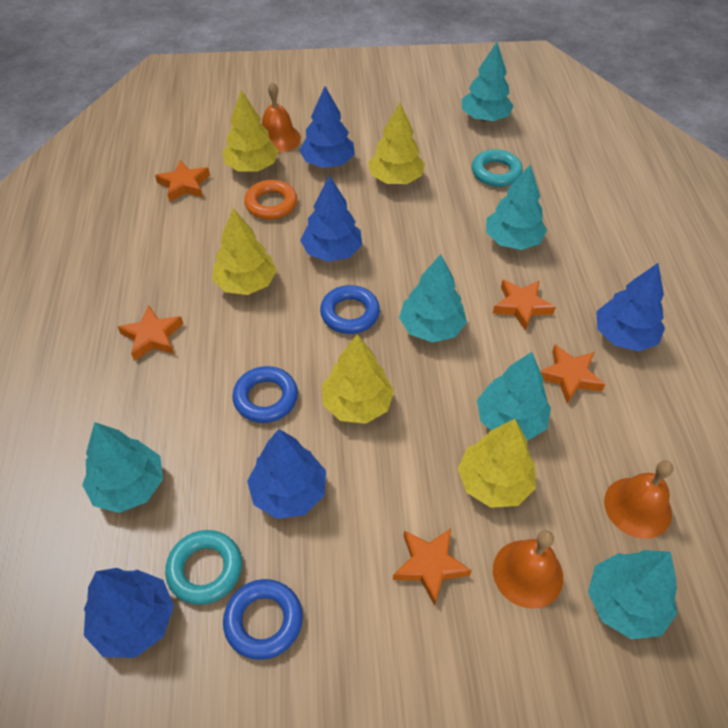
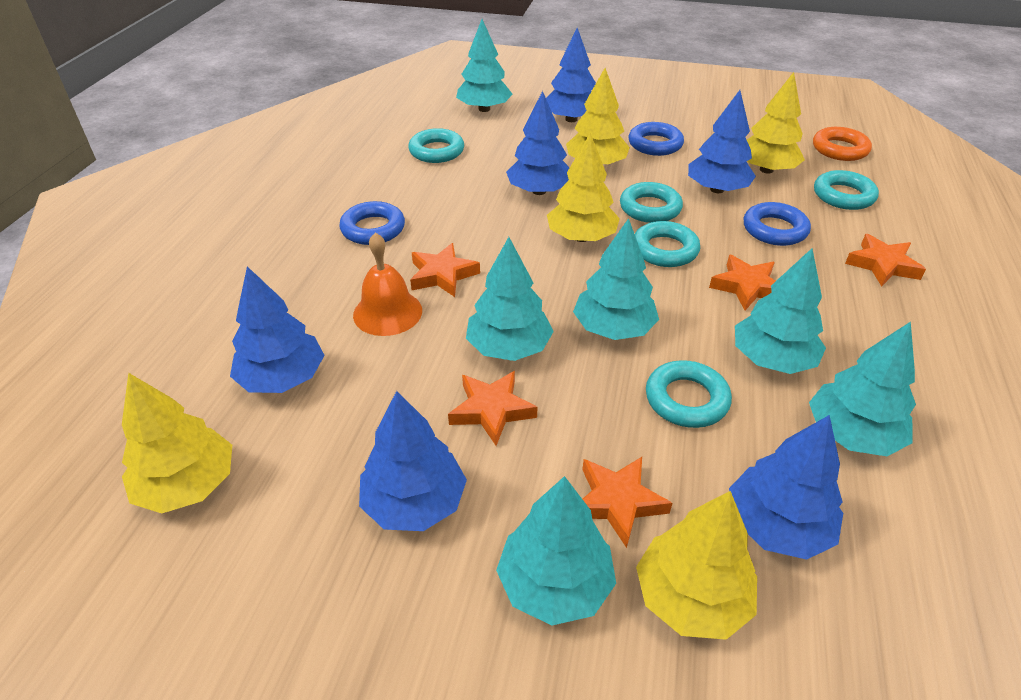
blue tree: [84,568,174,658] [247,429,326,519] [299,86,355,168] [300,175,362,262] [596,263,665,351] = 5 -> [230,266,325,393] [359,391,467,531] [506,91,570,195] [546,28,596,122] [688,90,756,193] [729,415,843,560] = 6
orange bell: [262,82,301,153] [493,530,563,609] [604,460,673,539] = 3 -> [353,233,422,336] = 1
turquoise ring: [165,530,242,605] [472,149,523,187] = 2 -> [408,128,464,163] [620,182,683,223] [635,221,700,267] [646,360,732,428] [814,170,879,210] = 5

